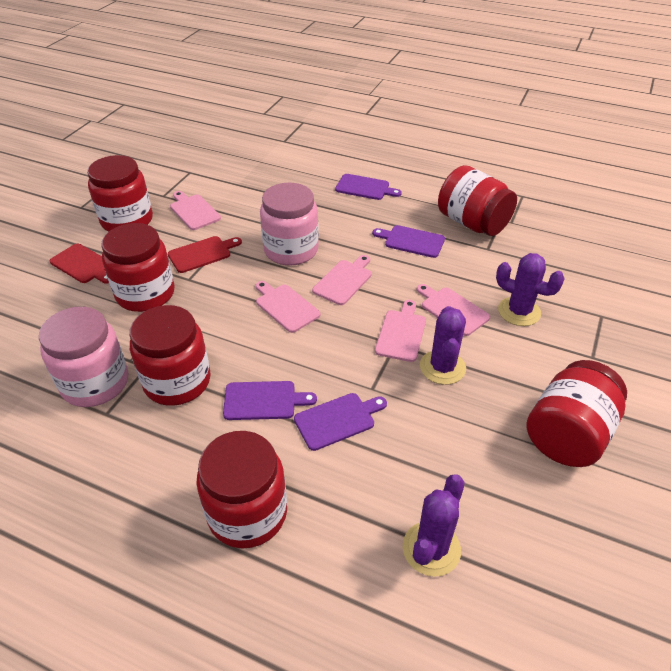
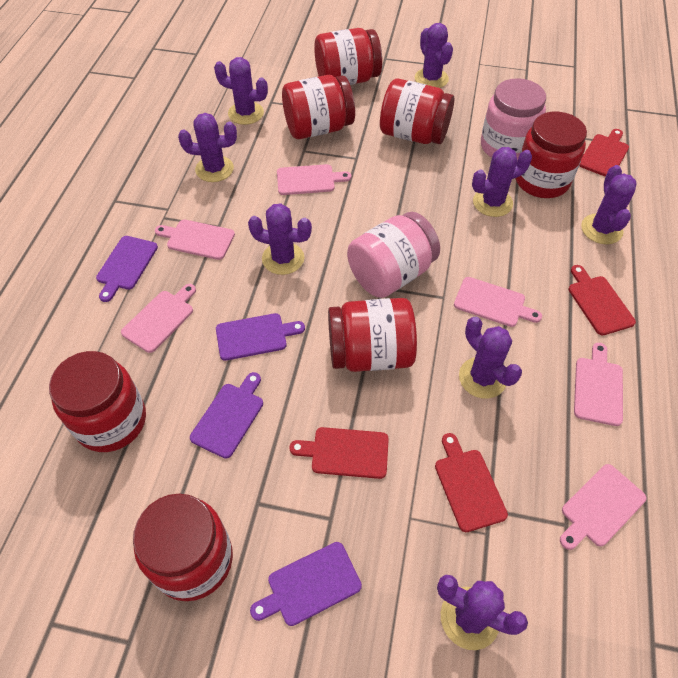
pink cutting board: [170,191,221,230] [256,281,321,333] [312,255,372,305] [375,300,426,362] [417,284,490,336] = 5 -> [121,284,196,353] [155,220,235,260] [277,164,351,195] [454,277,542,327] [560,464,647,550] [574,343,623,426] = 6
purple cactus: [403,474,464,577] [420,306,466,385] [496,253,565,326] = 3 -> [178,113,237,182] [214,57,268,125] [248,203,312,275] [415,23,453,88] [437,575,528,650] [459,317,522,399] [472,147,532,217] [581,165,637,244] = 8
red cutting board: [50,244,109,284] [168,236,242,273] = 2 -> [289,427,389,479] [435,433,508,532] [568,265,636,336] [579,129,629,177] = 4
red jar: [87,155,153,232] [102,223,175,312] [130,305,211,406] [196,431,287,549] [438,165,517,236] [527,360,627,467] = 6 -> [49,351,146,452] [133,493,233,601] [282,75,355,139] [314,28,382,85] [328,298,417,372] [380,78,454,144] [515,112,587,198] = 7

